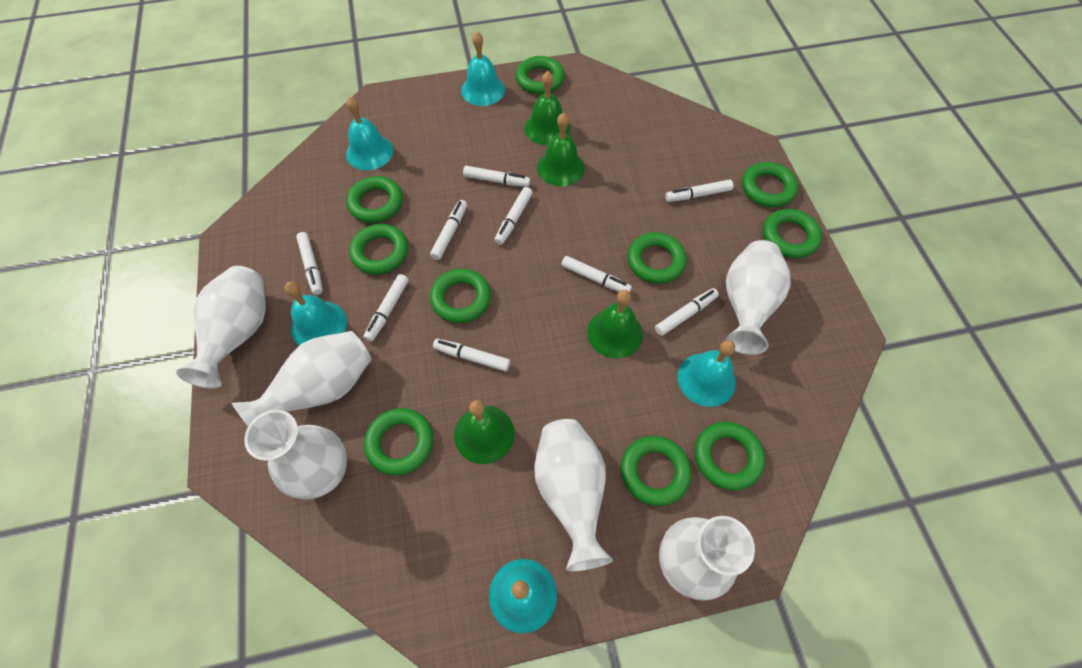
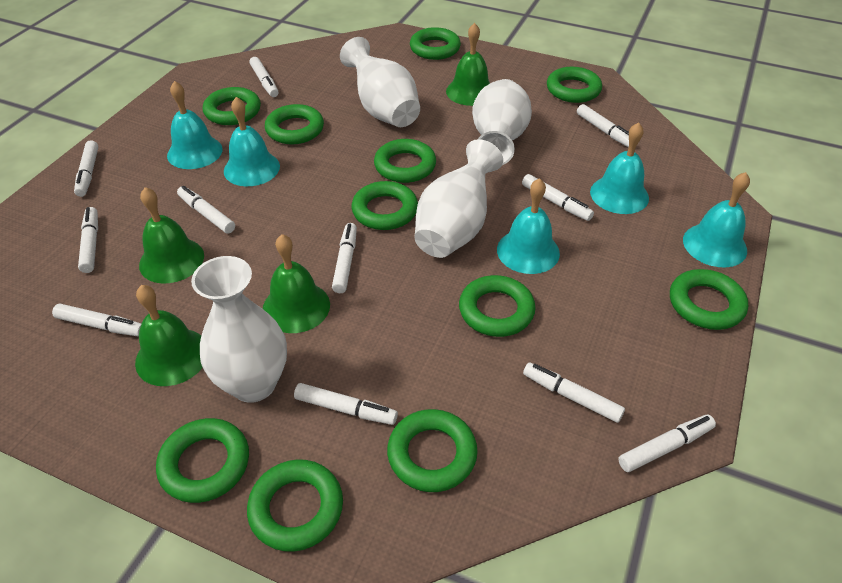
green ring: [346,176,403,223] [349,224,408,275] [364,408,433,475] [430,269,491,323] [516,56,565,94] [621,436,691,506] [627,232,687,284] [695,422,765,490] [742,162,798,208] [763,209,822,258] = 10 -> [156,418,249,503] [203,87,261,125] [247,459,343,552] [265,104,324,144] [352,181,418,230] [374,139,436,183] [387,409,478,492] [410,27,461,60] [459,275,536,337] [547,67,602,103] [670,269,748,330] = 11
white marker: [296,232,323,295] [363,274,409,342] [430,200,467,260] [433,339,510,372] [463,166,530,187] [495,187,533,245] [561,256,632,292] [655,288,719,336] [665,179,733,202] = 9 -> [52,304,141,337] [74,140,98,197] [78,207,98,273] [177,186,235,233] [250,57,279,97] [294,383,398,425] [332,223,357,293] [522,174,594,221] [523,363,625,423] [577,104,629,147] [618,415,716,472] = 11
white vase: [176,266,266,388] [231,331,372,426] [244,410,347,500] [534,419,613,571] [659,516,755,601] [726,240,791,355] = 6 -> [191,256,287,403] [340,37,420,127] [415,139,503,258] [472,79,532,165] = 4

